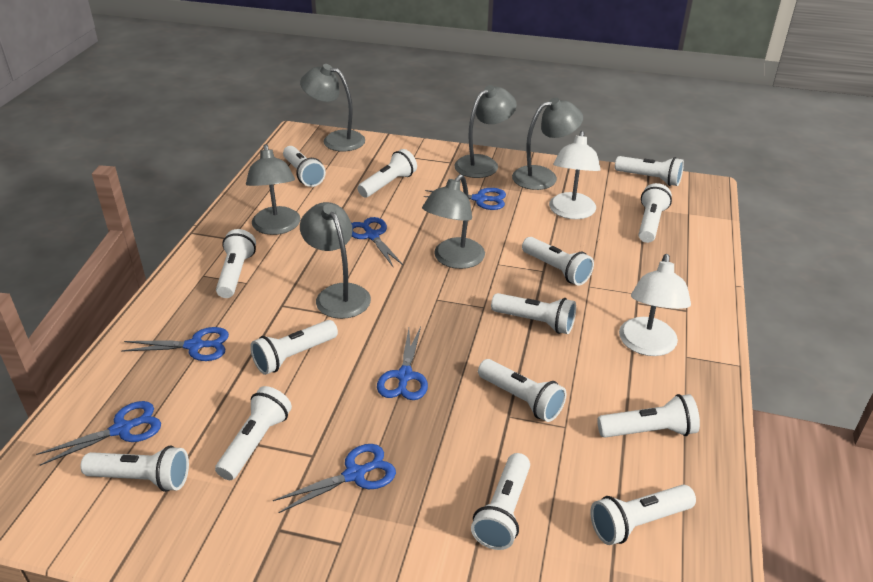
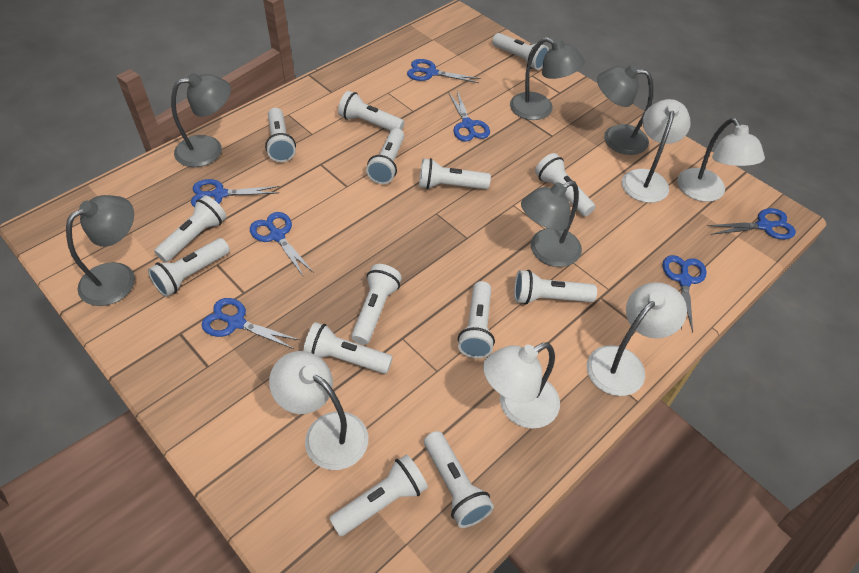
blue scissors: [36,401,161,466] [121,327,229,361] [273,444,396,513] [351,217,403,267] [377,327,428,400] [424,188,506,210] = 6 -> [191,179,280,207] [202,298,299,349] [250,212,314,276] [407,59,481,83] [448,91,490,142] [663,255,707,333] [707,208,796,239] = 7
grey lamp: [246,144,300,235] [300,64,365,151] [300,202,371,319] [422,174,485,269] [454,85,517,178] [512,98,583,190] = 6 -> [66,195,135,306] [171,73,231,167] [510,37,585,120] [521,180,582,267] [597,65,653,155] = 5
white lamp: [549,131,601,219] [619,254,691,356] = 2 -> [269,351,368,470] [483,342,560,429] [587,282,687,396] [622,99,691,203] [677,118,765,202] = 5

